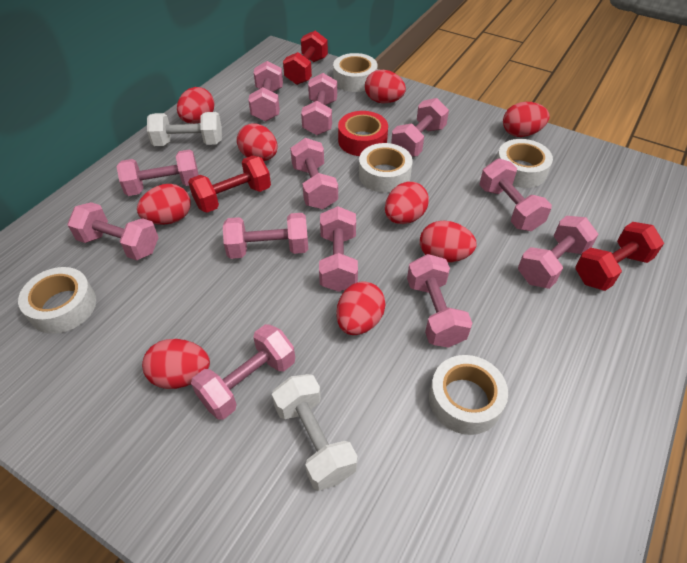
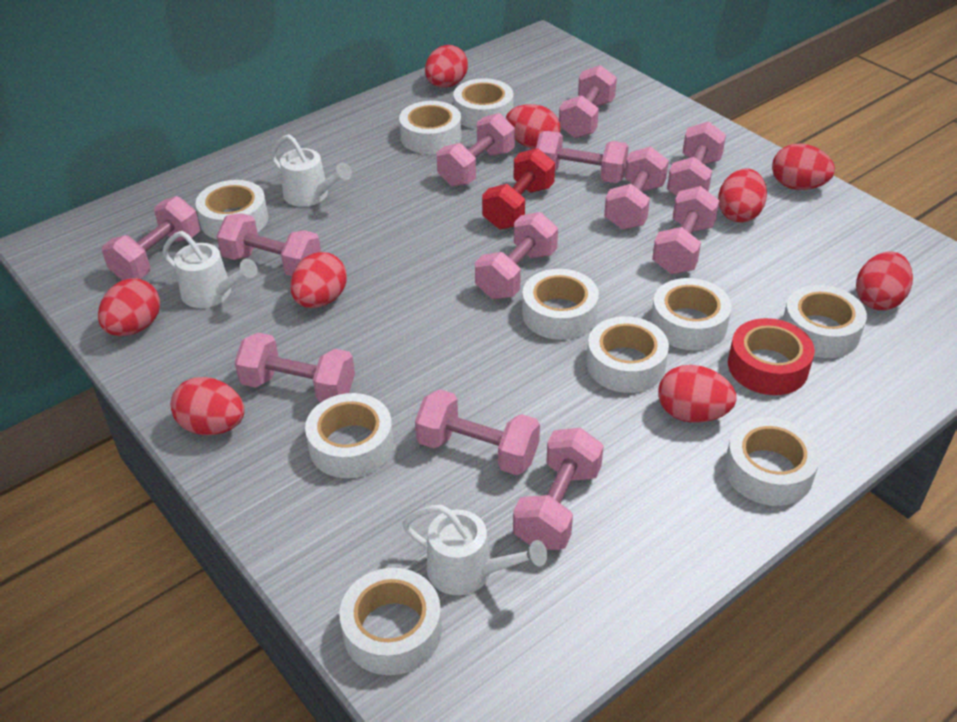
red dumbbell: [188,156,271,212] [283,31,328,85] [575,222,664,291] = 3 -> [482,148,555,230] = 1
white dumbbell: [147,112,222,146] [272,374,357,491] = 2 -> none = 0
white tape: [18,267,96,334] [333,53,377,92] [359,143,413,193] [429,355,508,435] [497,139,553,188] = 5 -> [195,180,268,239] [305,393,394,478] [339,568,442,675] [399,101,462,154] [453,78,513,129] [522,269,599,340] [587,316,669,393] [651,278,732,350] [724,417,820,506] [783,285,867,358] = 10
white watering can: none = 0 -> [162,231,257,308] [270,134,352,207] [402,505,547,595] = 3

